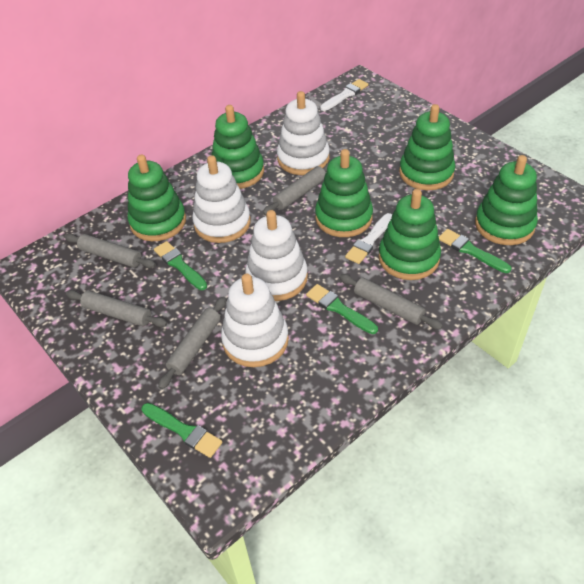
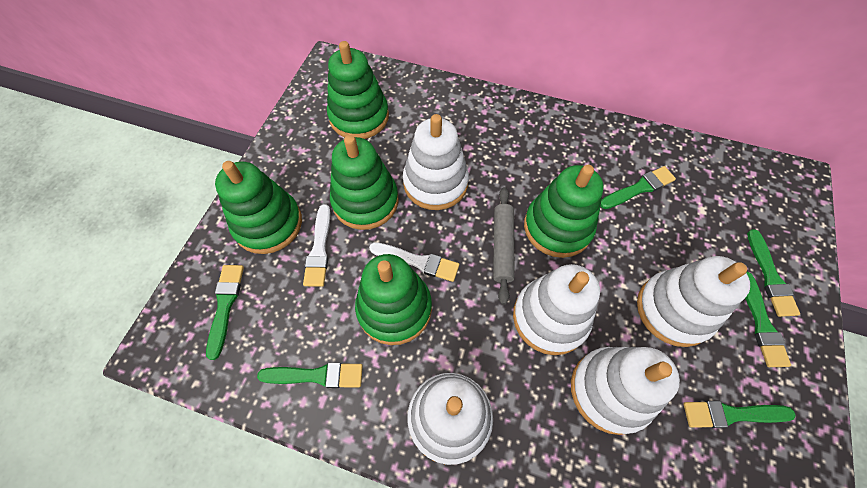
green brush: [142,403,222,458] [154,241,207,290] [306,284,378,334] [439,229,512,273] = 4 -> [206,265,244,360] [257,363,363,388] [600,166,676,209] [683,401,796,428] [745,271,791,367] [747,229,800,317] = 6
green stacking toy: [128,155,186,241] [212,105,264,189] [315,149,373,237] [379,189,441,280] [399,104,455,190] [475,155,538,245] = 6 -> [215,161,302,254] [327,41,389,139] [330,135,399,230] [355,254,432,345] [524,165,604,258] = 5
grey rolling pin: [64,234,156,268] [66,290,167,327] [158,297,226,389] [263,163,329,215] [339,274,443,329] = 5 -> [493,187,515,305] = 1
white stacking toy: [192,155,251,243] [221,274,289,367] [245,210,308,301] [277,91,330,175] = 4 -> [403,114,469,210] [408,373,493,465] [513,264,600,355] [571,347,680,435] [637,256,750,347] = 5

